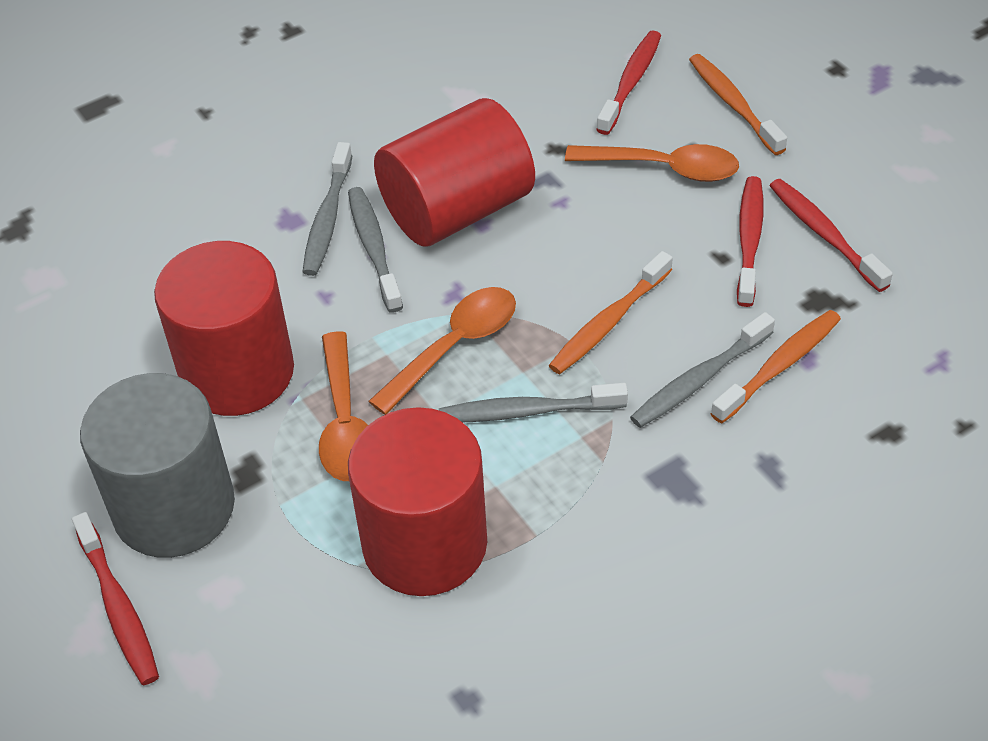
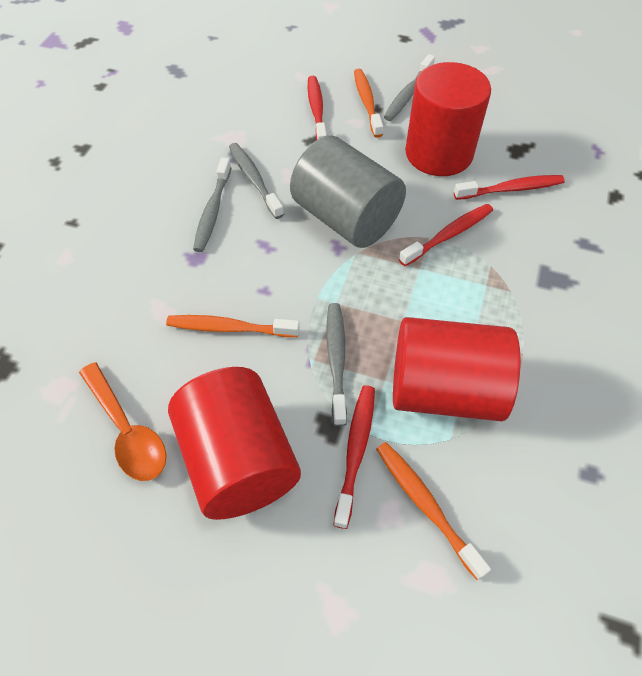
orange spoon: [319,331,368,481] [368,287,516,415] [565,144,739,182] = 3 -> [79,362,167,481] = 1

